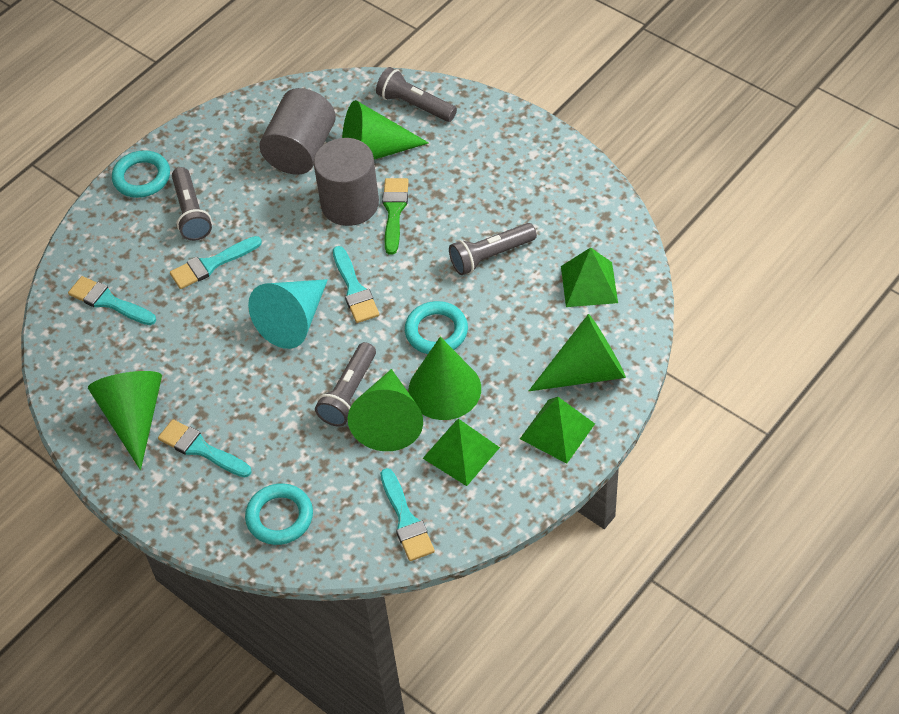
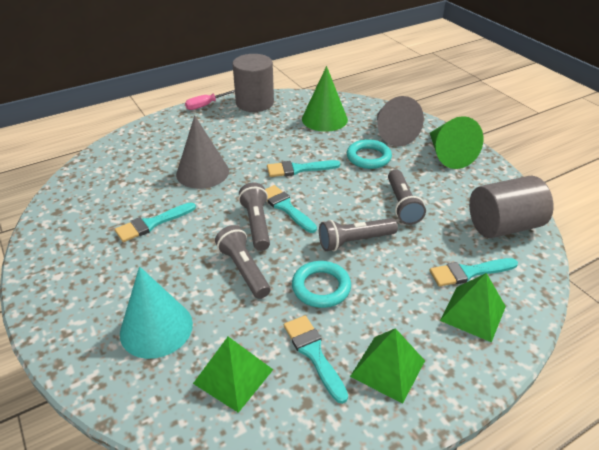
green brush: [382,178,409,255] = 1 -> none = 0
green cone: [88,371,162,470] [342,100,429,160] [348,369,423,451] [408,337,481,420] [529,314,626,391] = 5 -> [302,66,348,132] [430,116,483,169] = 2
grey cone: none = 0 -> [176,116,229,189] [377,96,424,146] = 2
pink screwdriver: none = 0 -> [185,90,235,110] = 1
turquoise ring: [112,150,170,198] [245,483,313,545] [405,301,468,354] = 3 -> [292,261,351,308] [347,139,392,169] = 2

